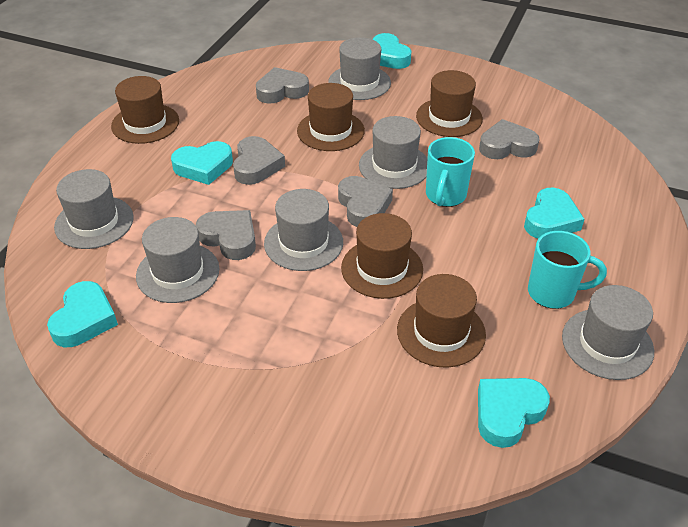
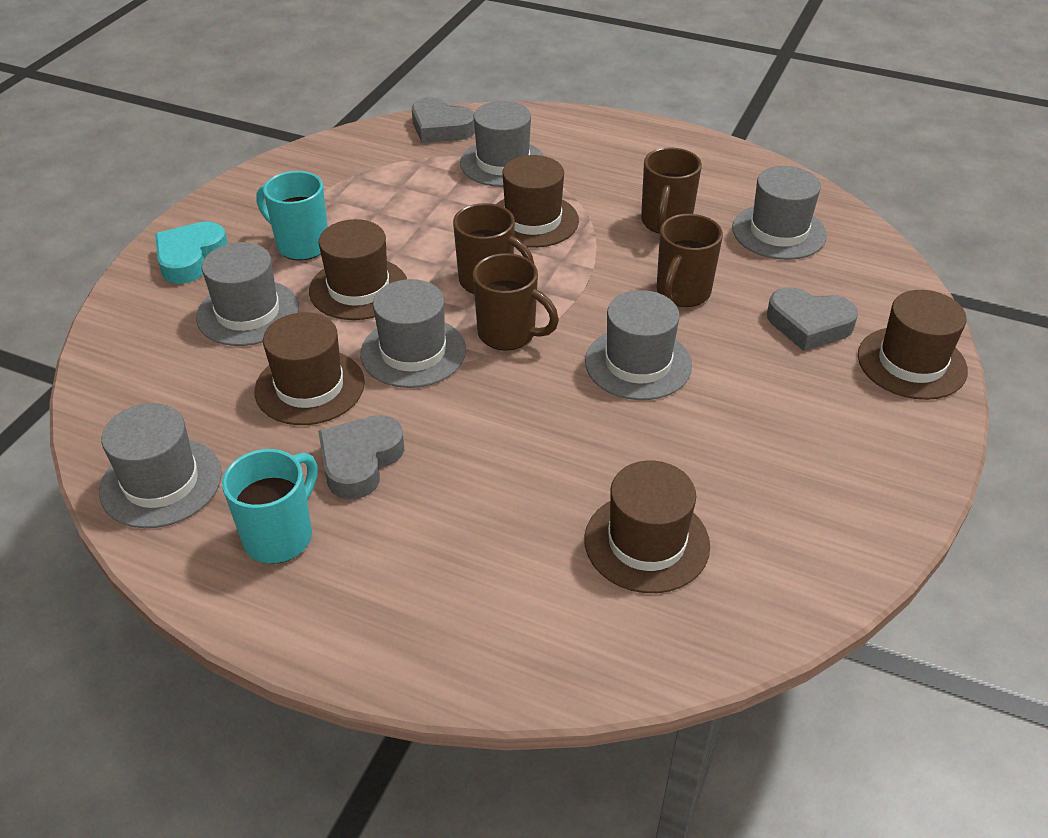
brown mug: none = 0 -> [453,203,534,294] [473,253,559,351] [641,147,702,234] [656,214,723,307] = 4
grey heart: [196,210,256,260] [233,136,285,185] [256,67,309,104] [338,176,393,227] [479,119,539,159] = 5 -> [318,415,404,500] [412,97,475,143] [767,287,858,351] = 3
turquoise heart: [47,281,118,347] [171,141,233,185] [373,33,411,69] [478,378,550,448] [524,188,584,239] = 5 -> [155,222,228,284] = 1

